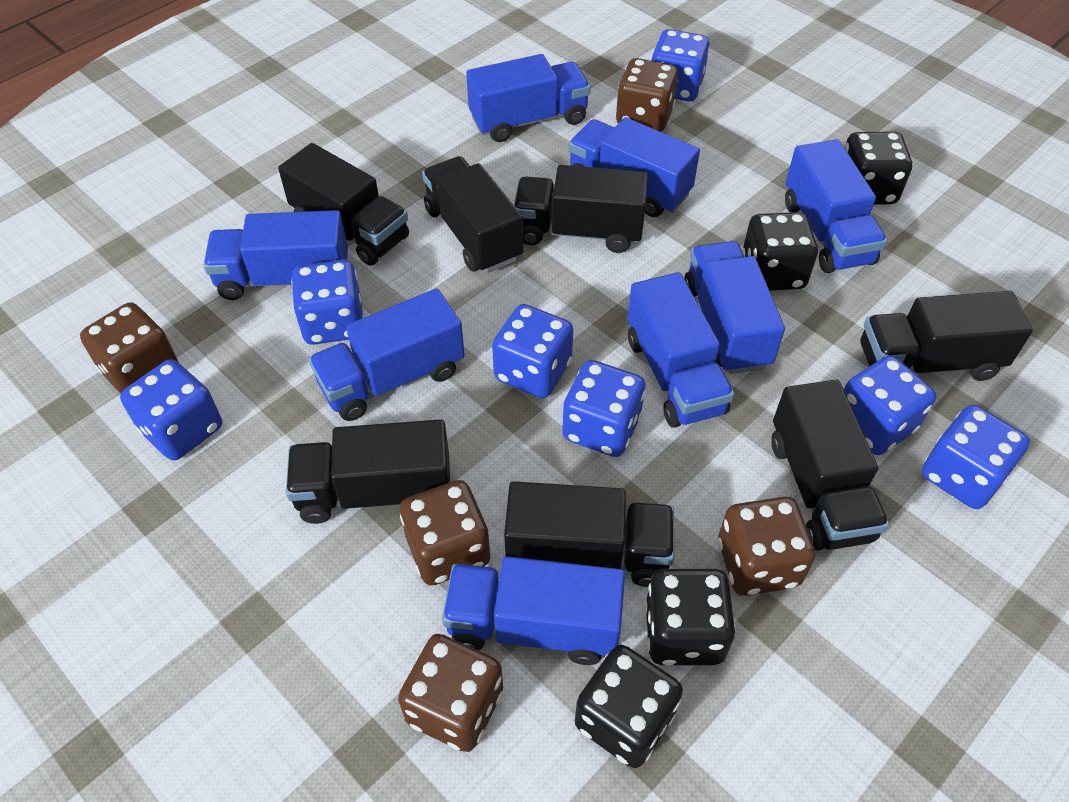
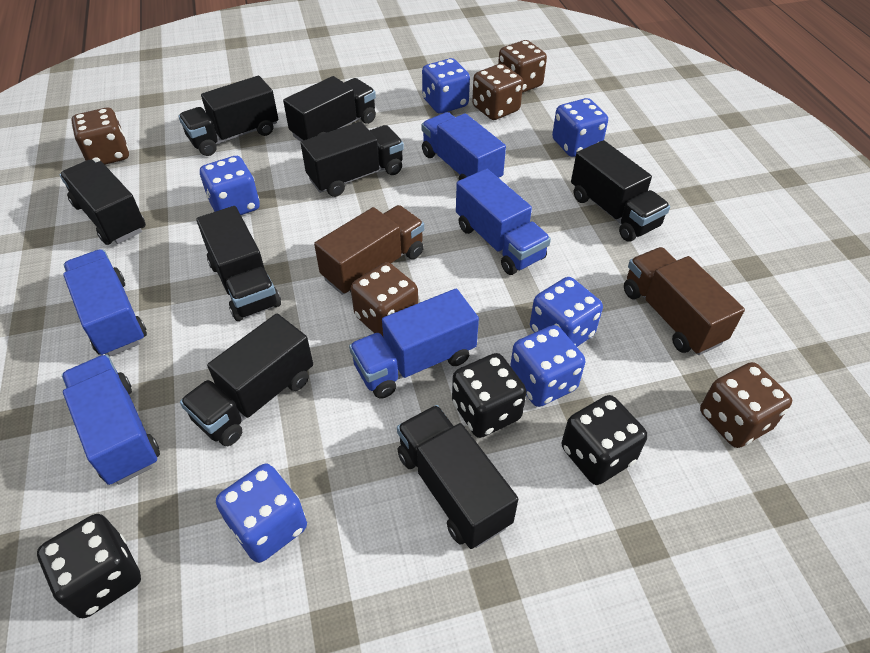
black dice: [575,645,683,768] [645,569,736,665] [742,212,818,291] [845,131,912,205] = 4 -> [37,514,141,618] [452,353,527,438] [561,395,647,485] = 3
black truck: [278,143,409,266] [286,419,450,524] [422,156,523,273] [504,481,674,587] [514,165,648,253] [771,380,889,551] [861,291,1033,381] = 7 -> [60,159,146,245] [178,76,278,156] [180,314,313,446] [196,206,281,321] [283,76,376,142] [301,122,404,197] [397,405,518,549] [571,140,670,242] = 8
blue dice: [120,359,222,460] [291,260,364,345] [492,304,573,398] [562,360,645,457] [651,29,710,101] [844,355,936,455] [922,405,1030,509] = 7 -> [200,156,260,215] [216,463,307,563] [422,58,470,114] [510,325,585,407] [530,277,603,347] [552,98,608,157] = 6
blue truck: [203,210,348,300] [309,288,465,421] [442,556,625,665] [466,54,591,142] [568,117,700,217] [627,272,734,428] [684,241,785,374] [785,139,887,273] = 8 -> [62,354,160,485] [63,249,147,356] [349,289,479,399] [422,112,506,180] [456,169,551,275] = 5
brown truck: none = 0 -> [314,205,424,295] [624,247,745,355] = 2

